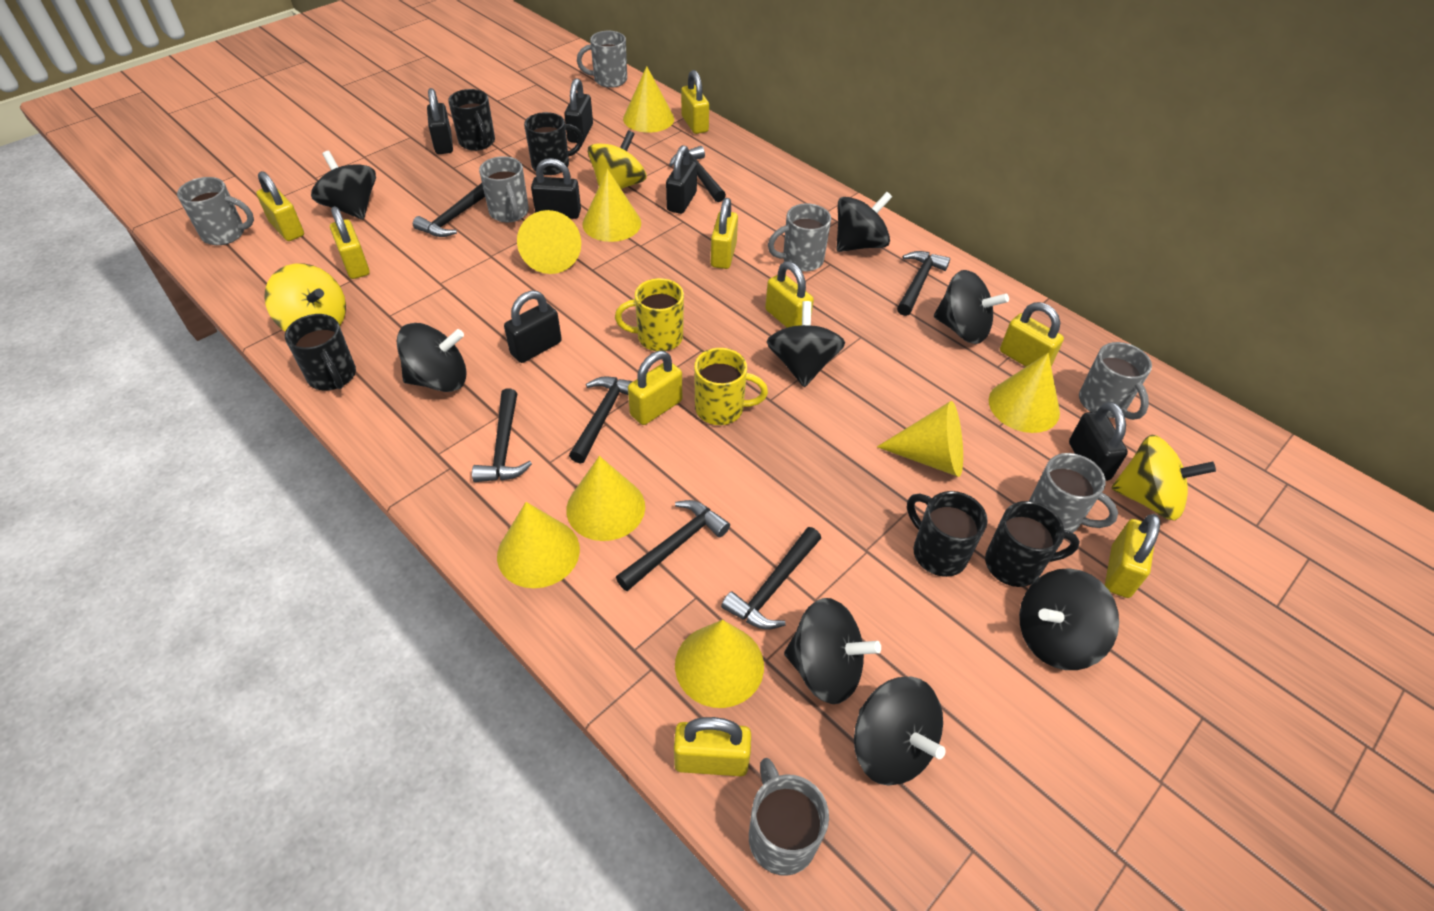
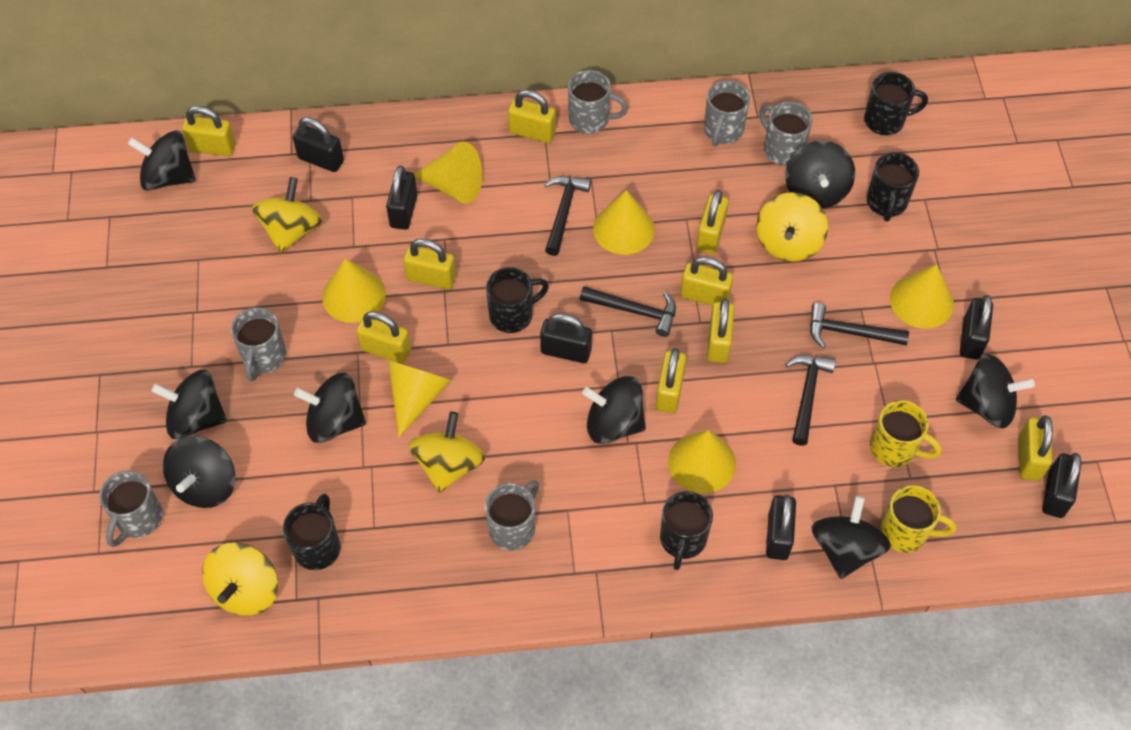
black hammer: [413,183,485,237] [472,388,532,482] [569,376,633,464] [616,500,730,591] [669,146,726,202] [721,527,821,630] [897,251,950,316] = 7 -> [544,176,591,256] [580,286,676,337] [785,355,836,446] [810,303,909,348] = 4
grey mug: [177,177,254,245] [479,156,529,223] [577,31,627,88] [749,758,829,876] [768,203,831,272] [1029,453,1118,533] [1079,342,1152,420] = 7 -> [99,470,163,547] [231,307,286,381] [485,480,539,551] [568,70,628,134] [704,80,750,147] [759,101,812,165] = 6
yellow cone: [497,502,580,588] [517,210,581,274] [566,456,645,541] [583,169,641,242] [623,66,674,133] [675,620,764,708] [877,401,963,477] [989,353,1060,433] = 8 -> [322,258,386,323] [388,361,452,438] [414,142,482,204] [593,190,655,255] [668,430,736,494] [890,264,954,329] = 6
yellow spinning top: [264,263,346,332] [588,130,647,189] [1111,435,1216,521] = 3 -> [202,542,278,616] [252,177,322,253] [409,412,485,493] [756,192,828,262] = 4

